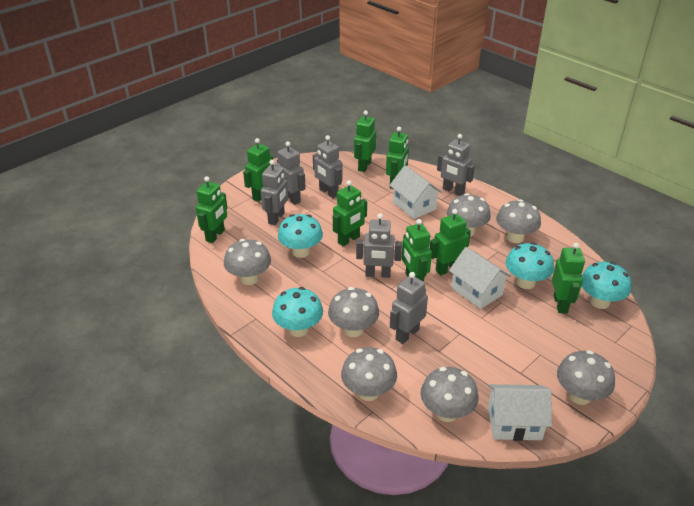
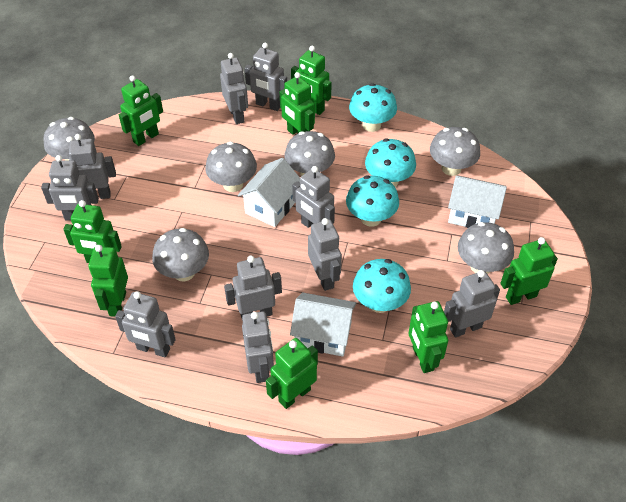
grey mushroom: [224,239,271,285] [328,287,379,337] [341,347,397,401] [421,367,478,422] [447,193,491,237] [496,199,541,243] [557,350,615,405] = 7 -> [44,117,95,160] [152,228,209,282] [205,141,257,192] [284,131,335,176] [430,127,480,176] [458,222,514,274] = 6
grey robot: [261,160,288,225] [275,141,306,205] [313,135,343,198] [356,213,402,278] [390,272,428,344] [437,134,475,196] = 6 -> [41,155,99,221] [69,134,116,199] [115,291,176,357] [220,53,248,124] [224,256,282,321] [242,311,274,383] [245,43,287,111] [292,166,335,228] [308,218,342,291] [444,270,500,338] = 10

